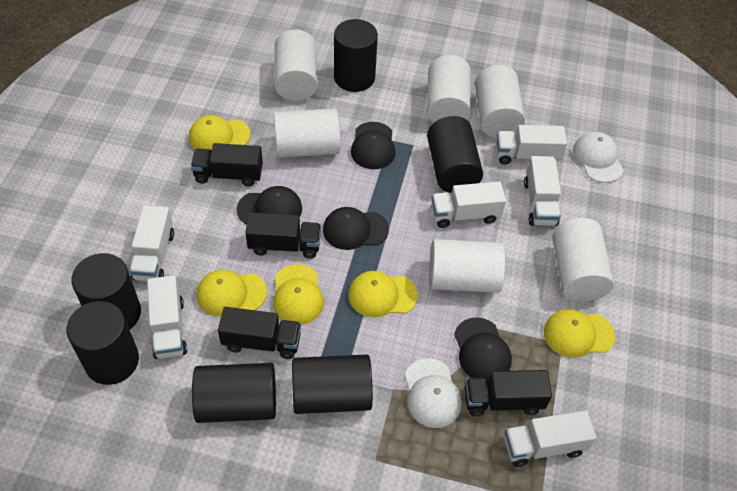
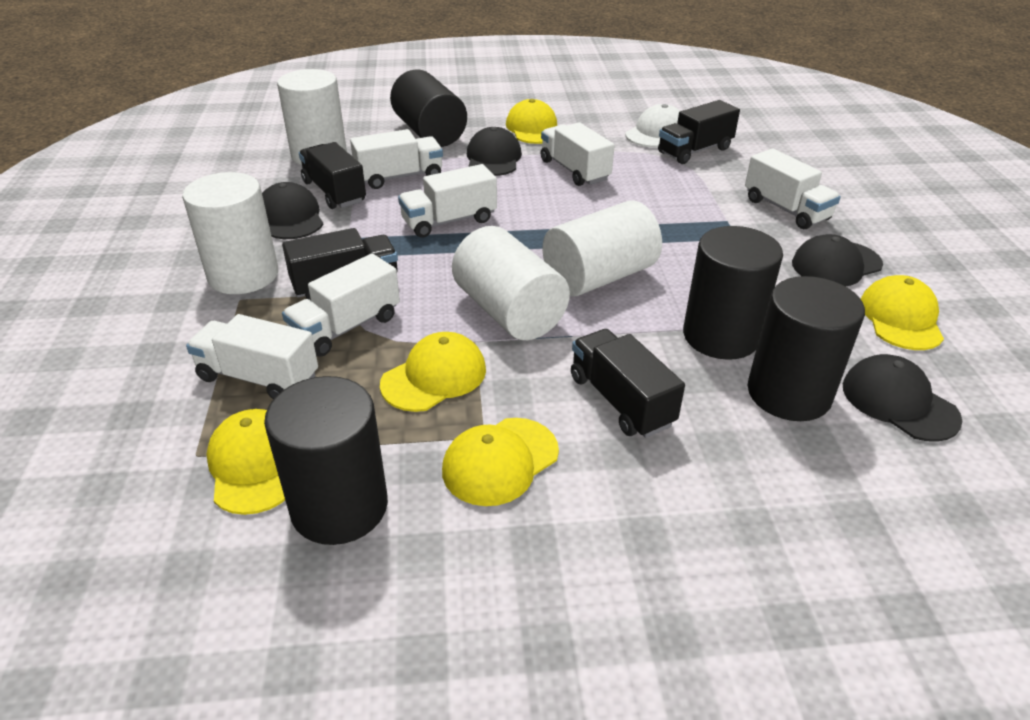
black cylinder: [66,301,139,385] [72,253,141,329] [192,363,276,423] [292,354,373,414] [334,19,378,92] [427,116,483,193] = 6 -> [264,376,388,545] [390,69,467,147] [683,226,783,360] [748,276,865,421] = 4
white cap: [405,358,462,428] [573,132,624,183] = 2 -> [625,104,680,147] = 1
white cylinder: [274,30,318,101] [274,108,340,158] [427,55,471,123] [429,239,506,293] [475,65,525,138] [552,218,614,302] = 6 -> [182,172,278,294] [277,69,347,165] [452,226,570,340] [542,200,662,297] = 4

